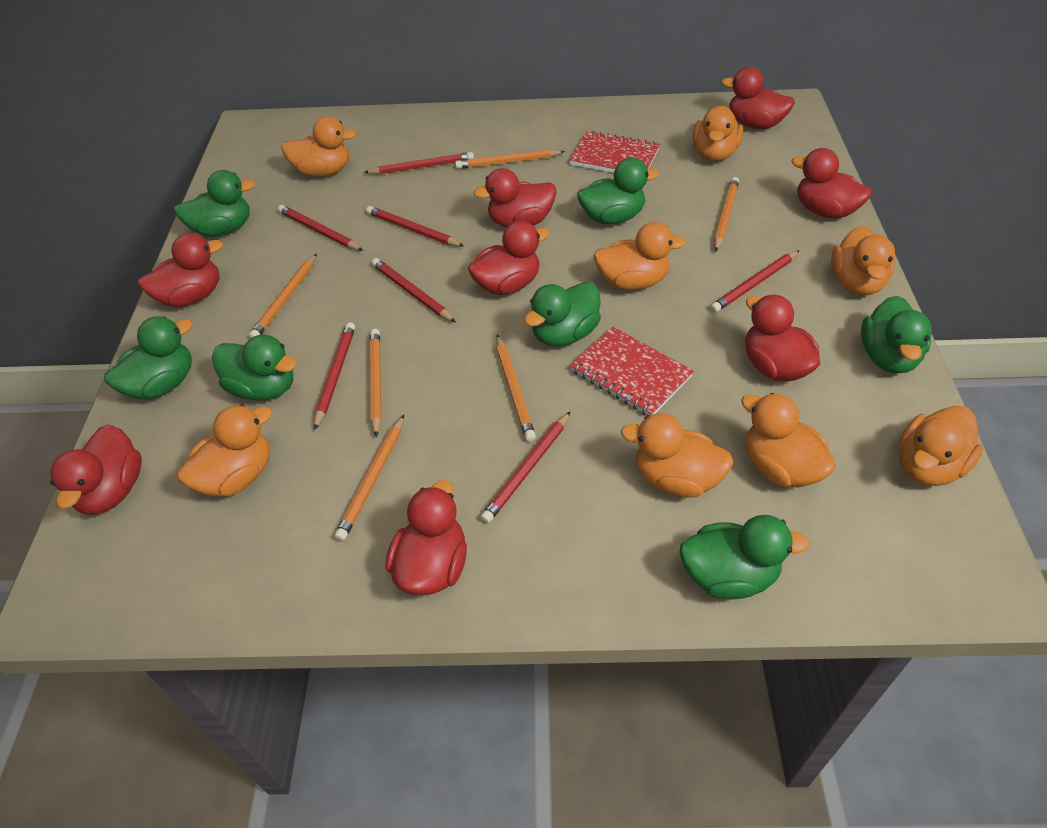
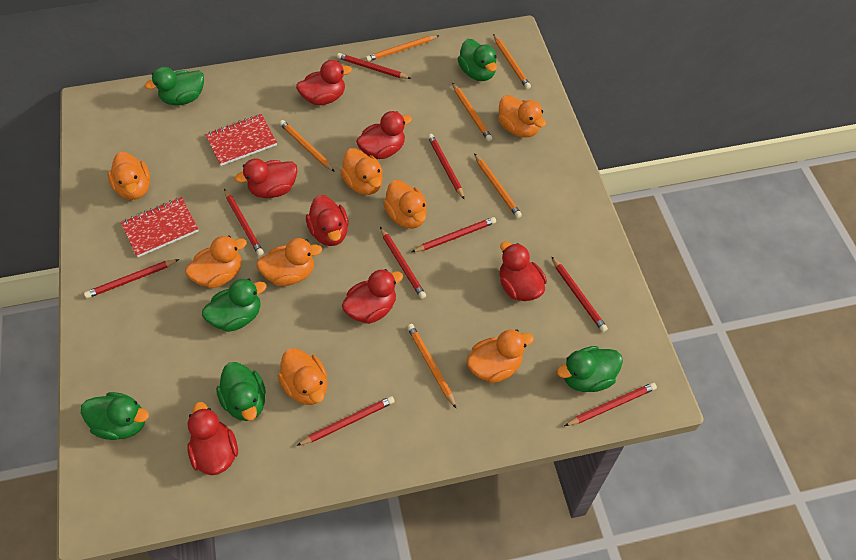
green duck: [104,316,193,400] [174,170,255,236] [212,335,297,401] [524,281,601,347] [577,157,659,224] [679,515,810,600] [861,296,932,373] = 7 -> [81,392,149,440] [145,67,204,105] [202,278,266,332] [216,362,266,421] [458,39,497,81] [557,346,623,392] = 6
red duck: [50,424,142,515] [138,233,223,307] [386,480,467,595] [468,221,549,295] [473,168,556,227] [722,67,795,129] [745,295,820,382] [792,148,872,219] = 8 -> [187,402,238,475] [235,158,297,198] [296,60,352,105] [306,195,349,246] [342,269,403,324] [356,111,412,159] [500,241,547,301] = 7
red pencil: [278,205,363,251] [314,322,355,430] [364,152,474,174] [366,206,464,247] [372,258,456,322] [480,411,571,523] [710,250,800,313] = 7 -> [84,259,179,298] [224,189,264,256] [296,396,395,446] [337,53,411,79] [380,227,426,299] [412,217,496,252] [428,134,465,200] [551,256,608,332] [564,382,657,426] = 9

